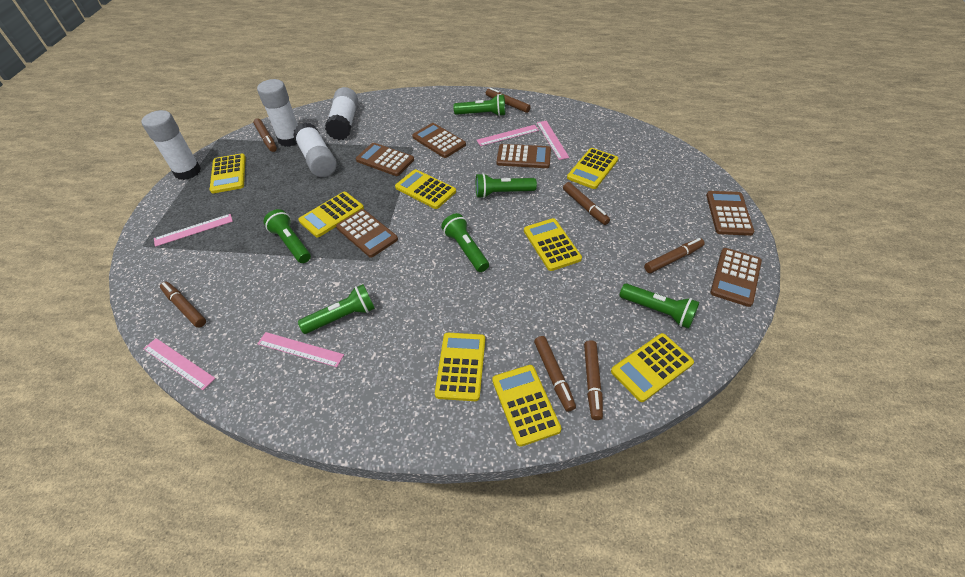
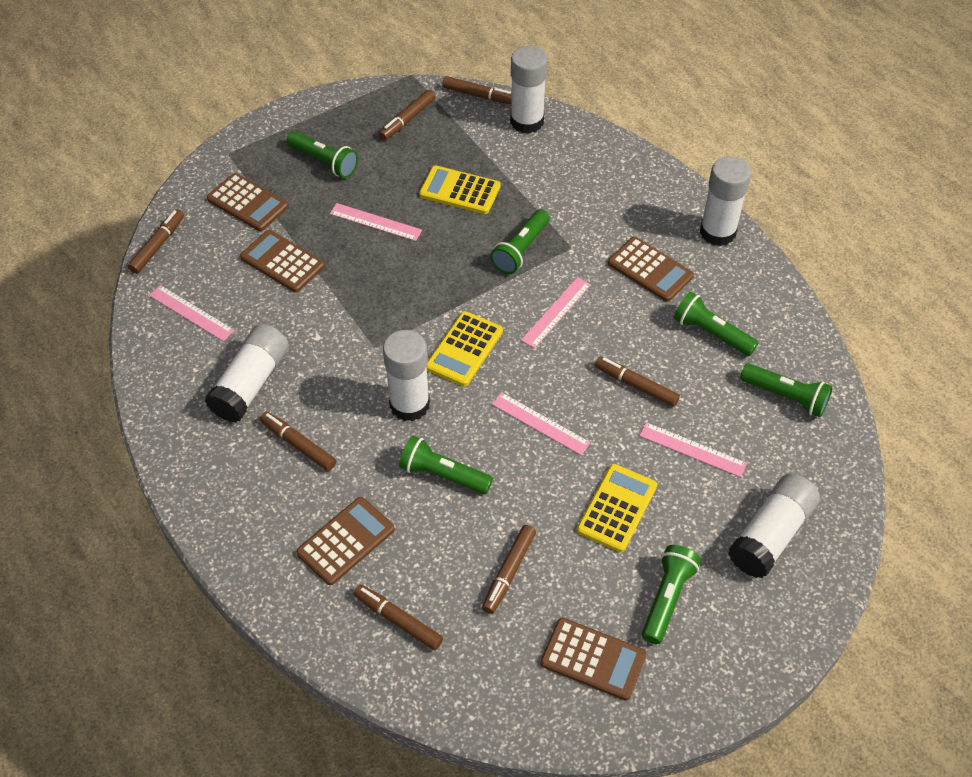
brown calculator: [336,209,398,257] [356,143,414,176] [412,123,466,158] [497,144,551,168] [706,191,755,236] [710,248,762,307] = 6 -> [207,173,288,231] [240,230,325,292] [296,497,395,585] [540,618,647,701] [608,237,694,302] = 5
white glue stick: [141,110,201,180] [257,79,298,147] [293,122,337,177] [325,87,358,140] = 4 -> [205,324,289,422] [383,330,430,421] [510,46,548,134] [700,156,751,246] [728,474,820,578] = 5
yellow calculator: [210,153,246,193] [298,192,364,237] [395,169,456,209] [435,333,485,401] [492,365,561,447] [524,218,582,271] [567,148,618,189] [611,333,694,402] = 8 -> [419,165,501,214] [427,311,503,386] [577,464,657,552] = 3

